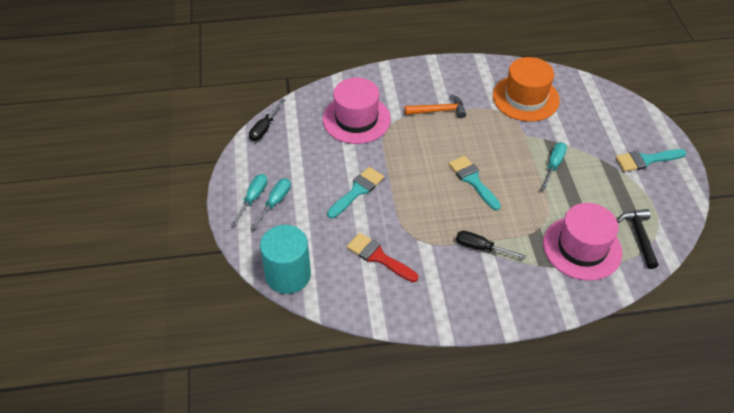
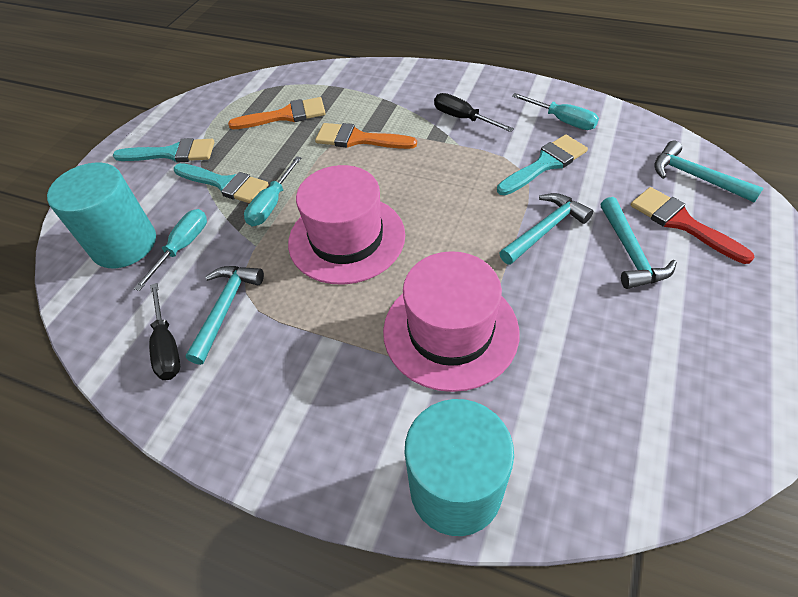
black hammer: [617,209,658,269] = 1 -> none = 0
orange brush: none = 0 -> [228,97,326,129] [315,123,417,149] = 2
orange hammer: [404,94,466,118] = 1 -> none = 0
orange hat: [493,57,560,122] = 1 -> none = 0
turquoise cylinder: [260,225,311,294] = 1 -> [47,163,156,268] [405,399,514,536] = 2
turquoise hammer: none = 0 -> [185,266,264,365] [499,193,593,265] [600,197,677,289] [654,141,764,203] = 4

